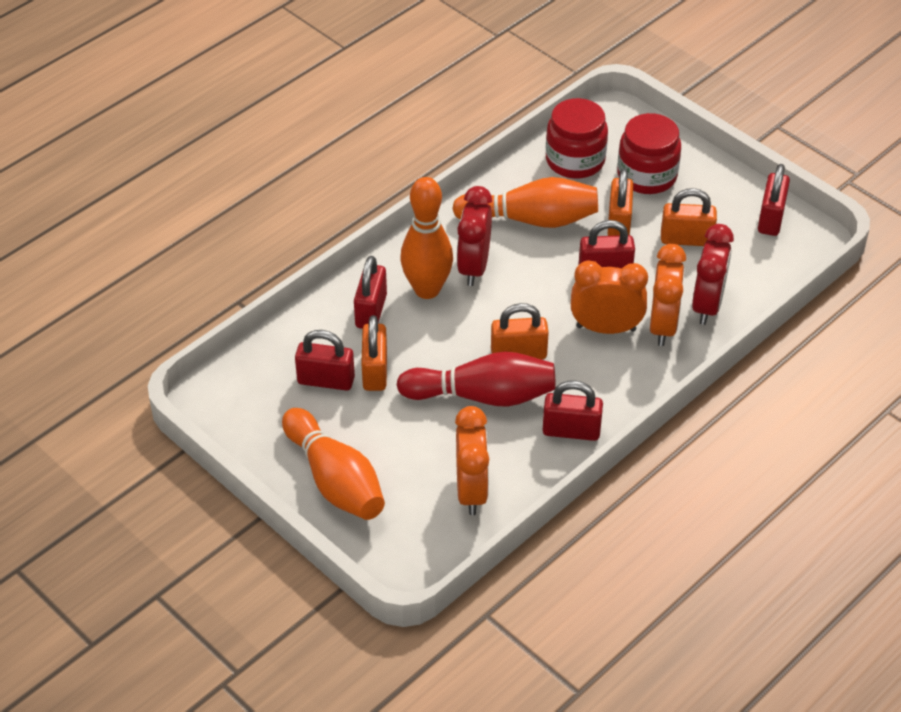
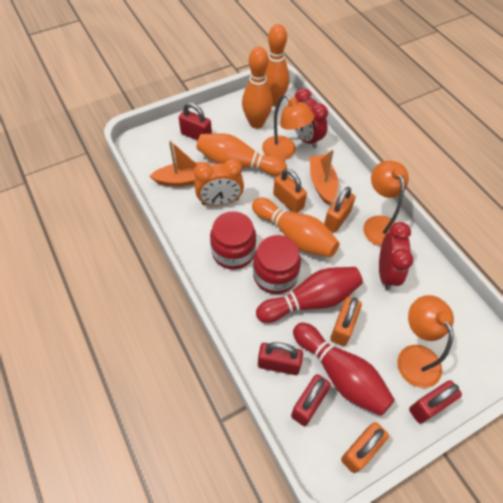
orange boat: none = 0 -> [150,141,210,187] [310,150,338,205] = 2
orange bowling pin: [282,408,385,520] [401,177,453,299] [452,177,598,228] = 3 -> [196,133,287,176] [242,47,273,128] [252,198,340,257] [266,24,290,106] = 4
orange clock: [455,406,489,515] [571,260,648,334] [650,244,686,346] = 3 -> [194,159,244,206] = 1
orange lamp: none = 0 -> [262,94,315,160] [363,161,409,246] [397,295,454,388] = 3
red bowling pin: [397,351,556,407] = 1 -> [256,267,363,323] [293,323,395,416] = 2
red padlock: [295,330,355,391] [354,256,387,329] [543,380,603,441] [579,220,635,269] [758,164,790,236] = 5 -> [179,102,212,141] [258,342,303,375] [291,374,331,426] [409,380,462,423] = 4

